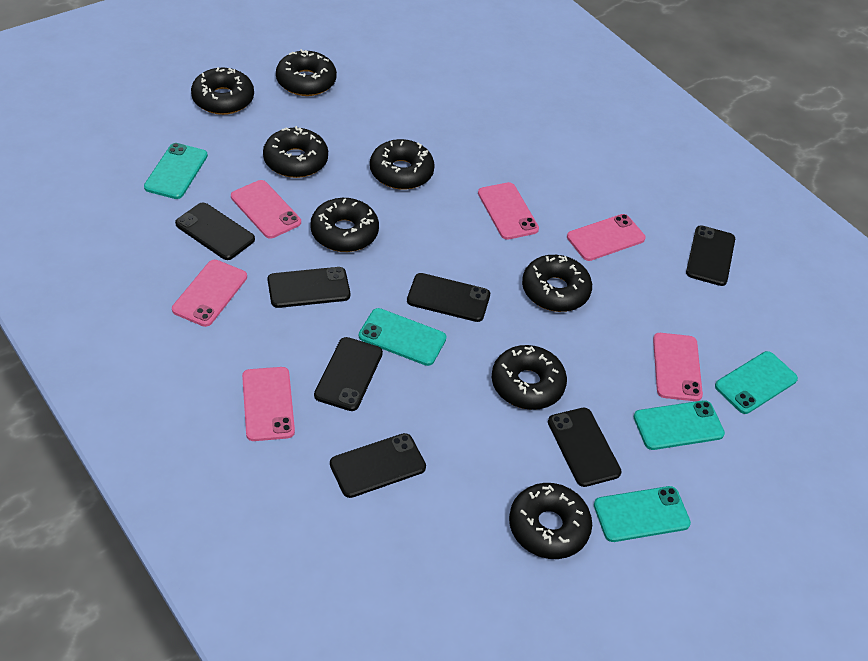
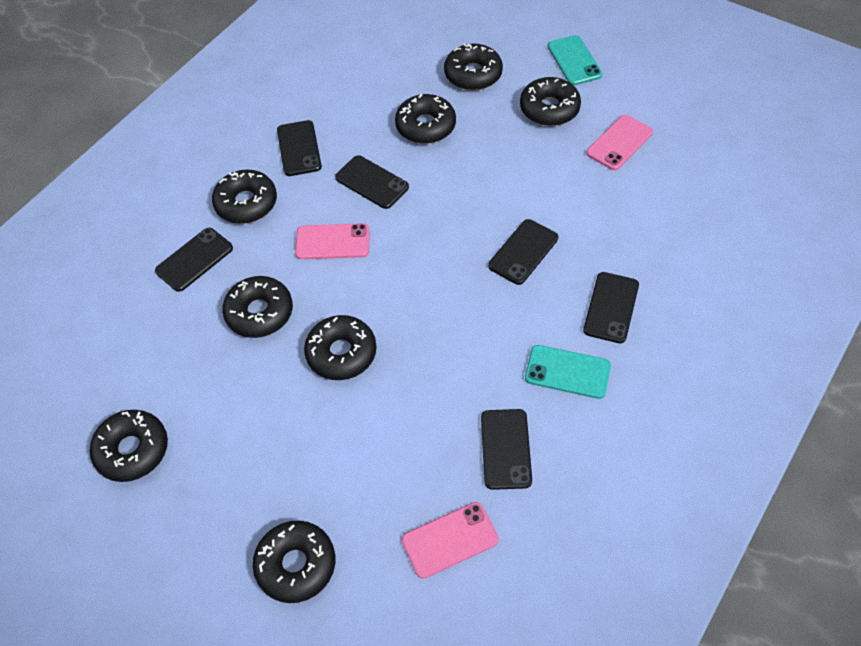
black phone: [175,203,255,260] [268,267,350,308] [314,337,383,411] [330,433,426,498] [407,273,490,322] [548,408,622,487] [686,225,735,286] = 7 -> [155,228,233,292] [277,120,322,176] [335,155,409,209] [481,409,532,490] [488,219,558,285] [583,272,639,343] = 6
pink phone: [172,260,247,327] [231,180,301,239] [242,367,295,441] [478,182,539,240] [567,214,646,261] [653,333,703,401] = 6 -> [295,223,370,260] [402,502,499,579] [586,115,653,170] = 3
turquoise phone: [144,143,208,199] [359,308,446,366] [594,486,691,542] [633,400,725,450] [715,351,798,414] = 5 -> [525,345,611,399] [547,35,602,85] = 2

